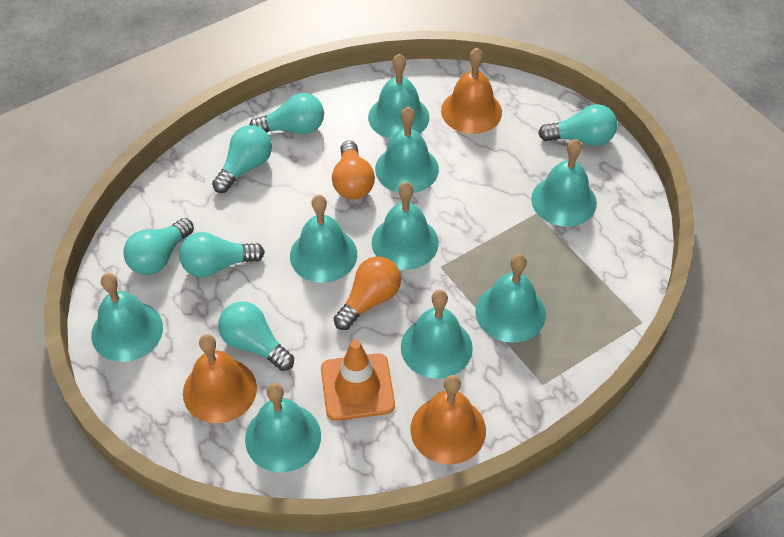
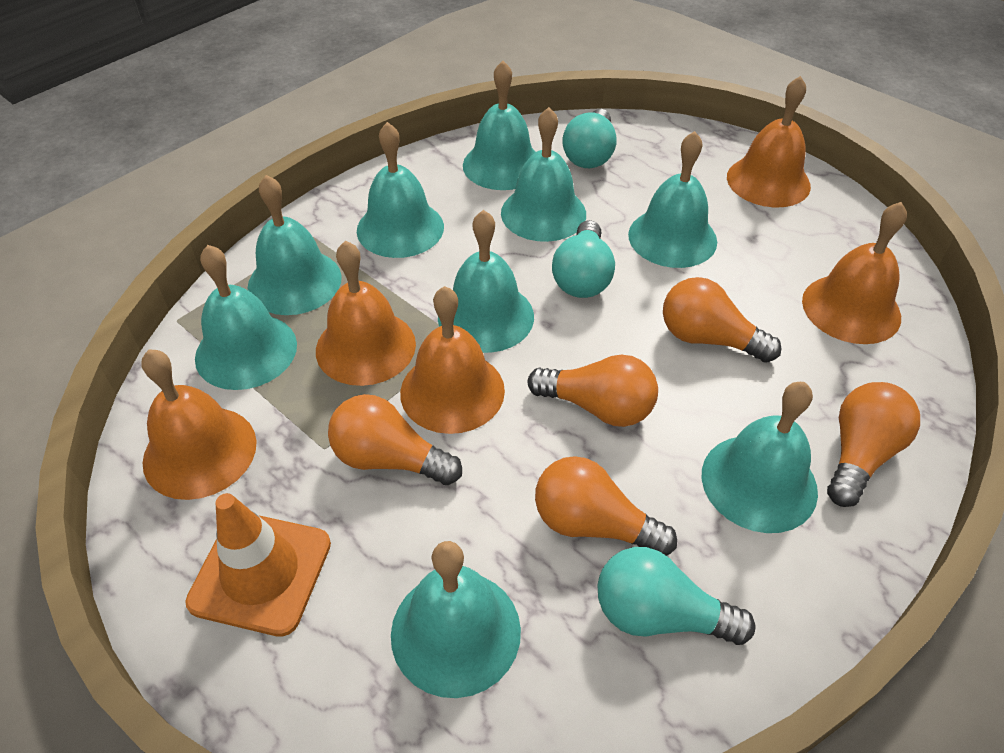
orange bell: [183,334,257,423] [410,375,486,464] [441,48,502,134] = 3 -> [142,349,257,500] [316,241,416,386] [400,286,505,434] [727,76,811,207] [802,202,907,344] = 5
orange light bulb: [332,140,375,199] [333,256,401,330] = 2 -> [328,394,462,485] [527,355,658,427] [535,456,677,556] [663,277,782,363] [827,382,920,507] = 5
turquoise light bulb: [123,218,194,275] [179,232,265,277] [212,125,272,193] [218,301,294,371] [249,93,324,134] [538,104,617,146] = 6 -> [552,220,615,298] [562,109,617,168] [598,547,755,645] = 3

